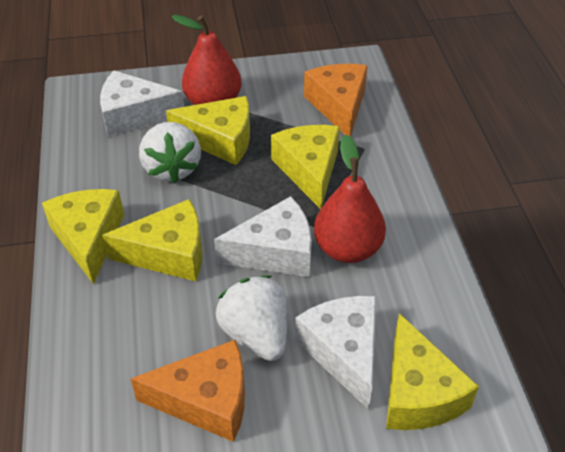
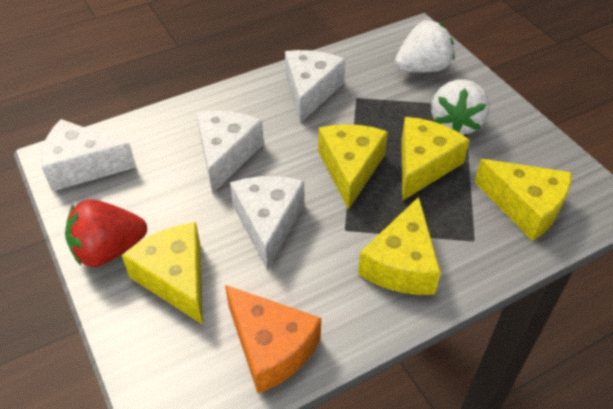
orange cheese: [130,340,245,442] [304,64,368,137] = 2 -> [225,285,321,394] = 1
red pear: [172,15,242,105] [314,134,386,263] = 2 -> none = 0
red strawberry: none = 0 -> [65,200,147,267] = 1
white cheese: [100,70,184,137] [214,196,312,277] [295,296,376,410] = 3 -> [41,119,136,191] [196,111,264,194] [230,176,304,271] [285,50,346,123] = 4

